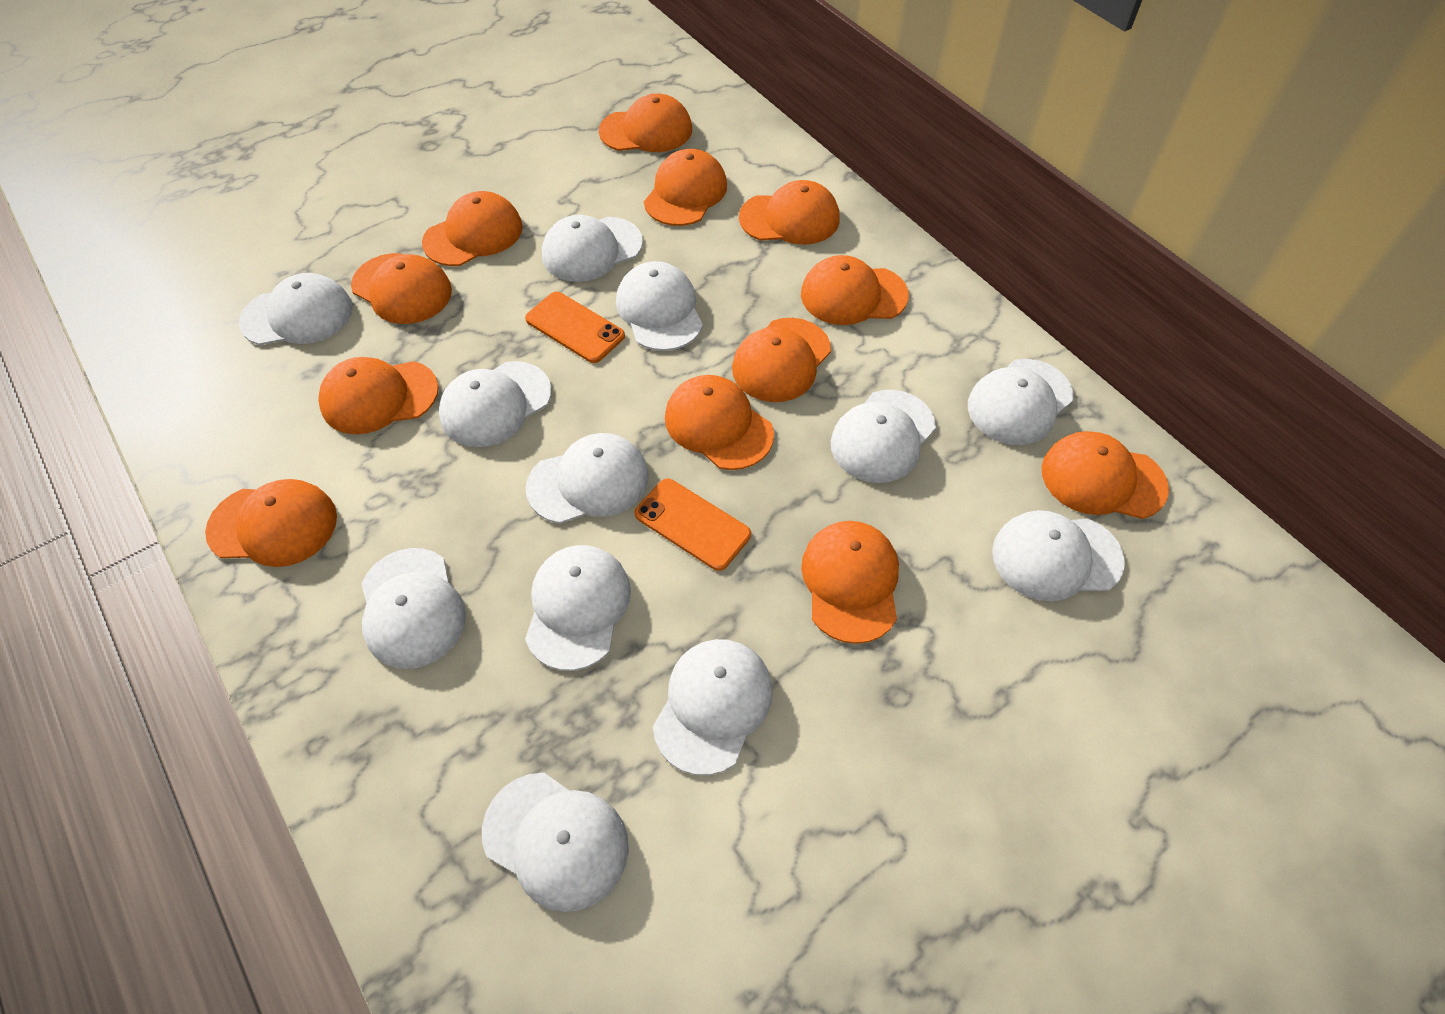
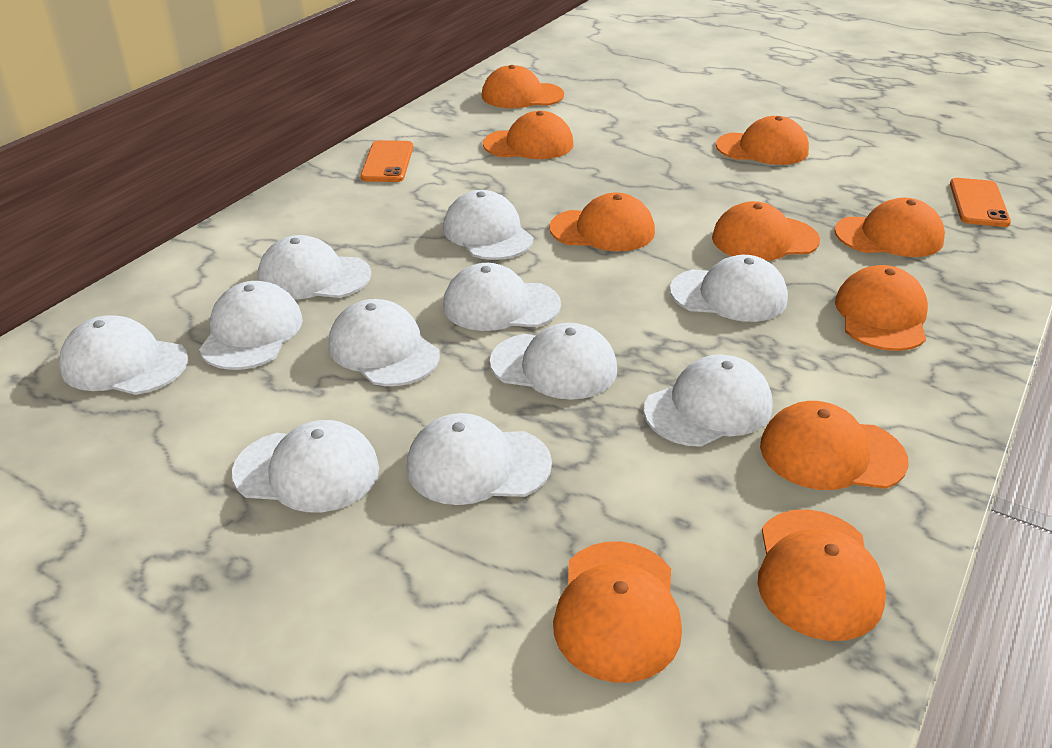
orange cap: [205,479,337,567] [318,357,439,434] [351,253,452,324] [422,191,523,266] [599,93,692,152] [644,149,727,226] [665,375,774,470] [732,318,831,402] [739,180,840,245] [801,255,909,325] [801,521,899,644] [1042,431,1169,519] = 12 -> [482,65,564,108] [483,111,573,159] [549,193,655,251] [553,541,682,683] [712,201,820,261] [716,116,809,165] [758,509,886,641] [760,401,909,490] [834,198,945,257] [835,265,928,351] = 10
white cap: [239,273,353,345] [361,548,466,669] [439,361,552,447] [482,773,629,912] [525,545,631,671] [526,433,649,524] [542,215,643,282] [616,261,703,351] [653,639,772,775] [831,390,936,483] [968,359,1074,445] [992,510,1125,601] = 12 -> [59,315,188,395] [199,281,303,370] [232,420,379,512] [258,235,371,299] [328,299,440,386] [407,413,552,505] [443,190,533,260] [443,263,561,331] [490,323,617,400] [644,355,773,447] [670,255,788,322] = 11

